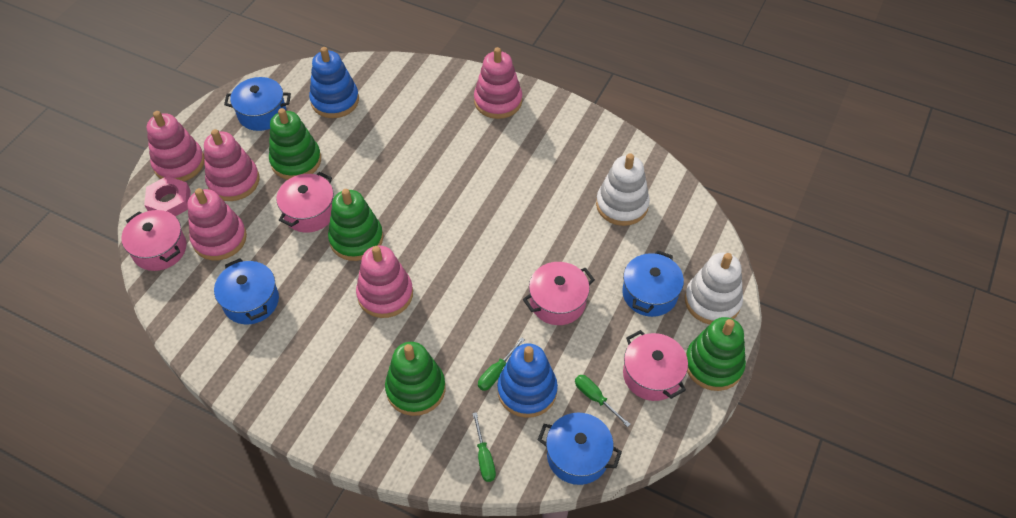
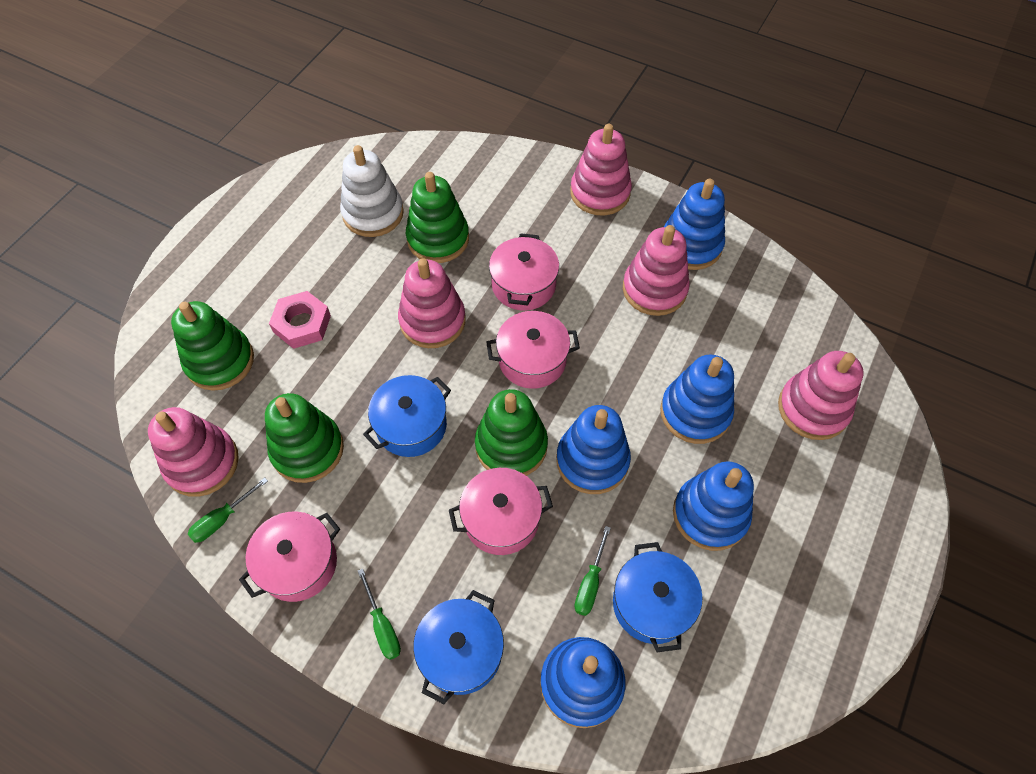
blue pot: [214,258,279,324] [224,77,291,131] [538,413,622,485] [622,250,684,317] = 4 -> [363,375,451,457] [413,590,504,704] [613,542,702,652] = 3
blue stacking toy: [309,47,359,118] [497,343,558,418] = 2 -> [540,637,625,728] [556,405,631,494] [660,355,734,444] [664,179,725,270] [673,461,754,551] = 5
white stacking toy: [596,154,650,226] [685,252,743,324] = 2 -> [340,145,404,237] = 1

